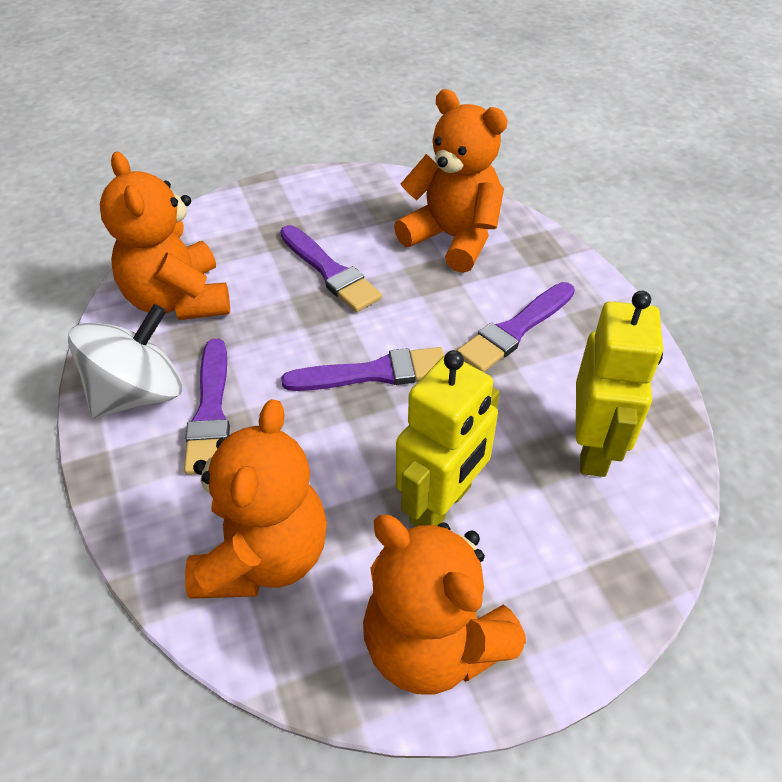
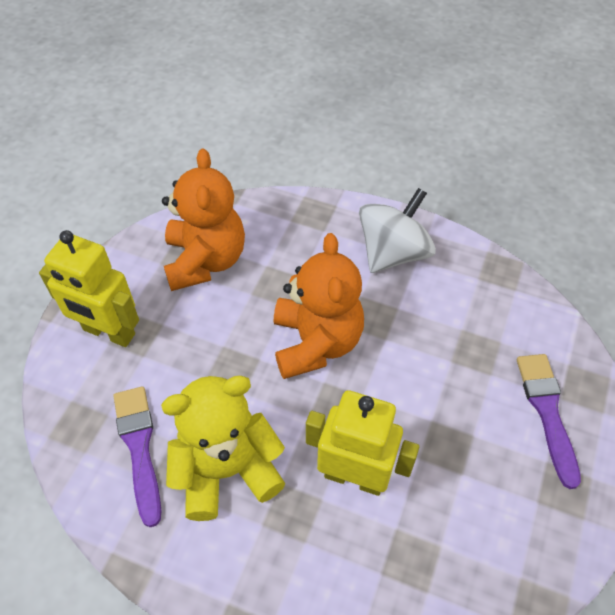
orange teddy bear: [100,151,230,320] [185,399,327,599] [363,515,526,695] [394,89,508,273] = 4 -> [162,149,245,291] [274,233,364,379] = 2
purple brush: [184,338,230,475] [280,225,382,312] [281,347,444,391] [457,282,575,372] = 4 -> [113,386,161,527] [517,354,581,489] = 2
yellow teddy bear: none = 0 -> [161,376,285,521] = 1

